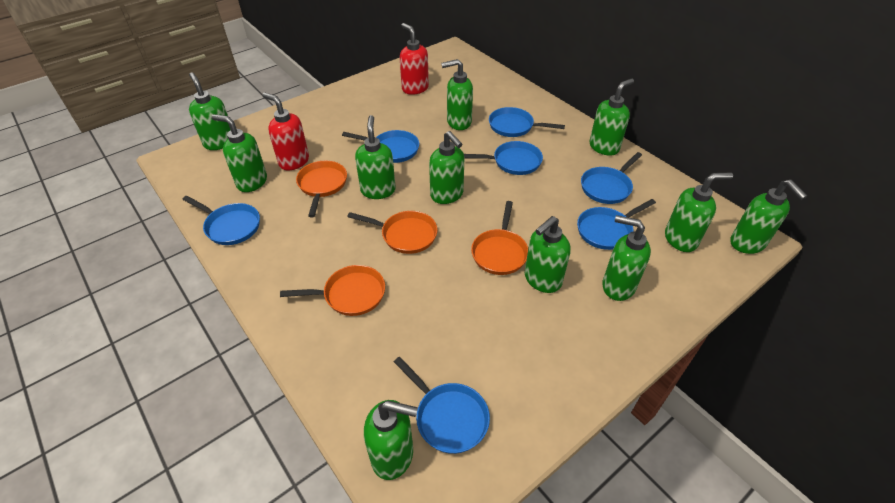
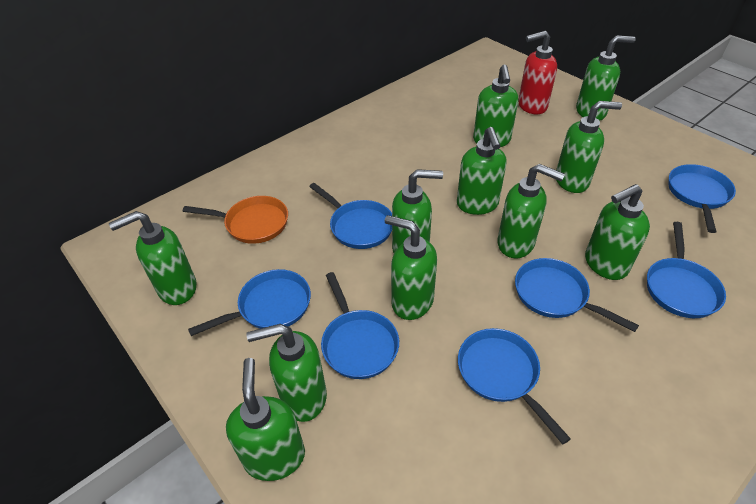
orange pan: [280,265,385,316] [296,161,347,218] [347,211,437,254] [471,201,528,275] = 4 -> [183,196,288,244] = 1
red soap dispenser: [262,93,309,170] [400,23,429,95] = 2 -> [518,31,557,115] = 1

